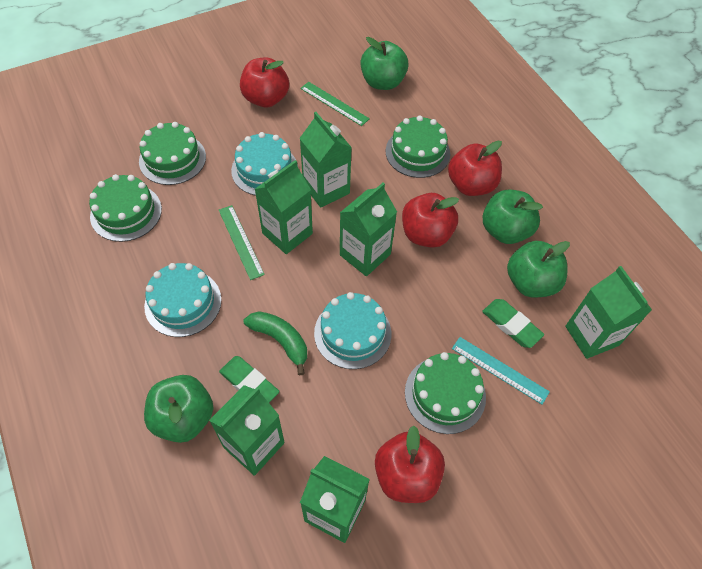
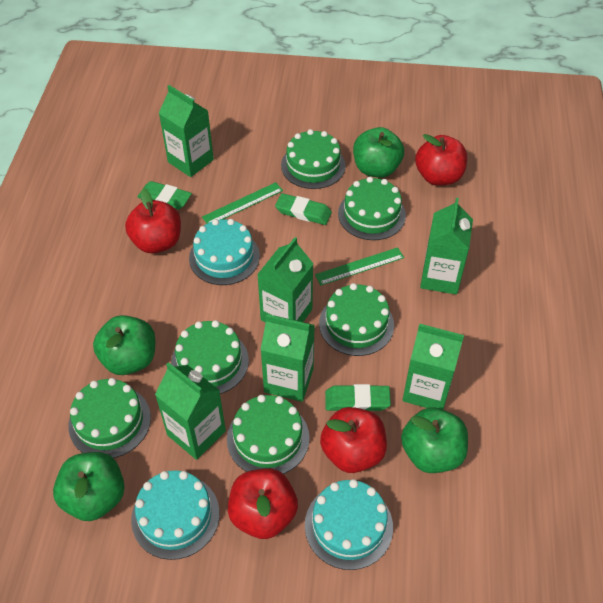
green banana: [244,311,307,375] = 1 -> none = 0
green cake: [89,174,162,242] [139,122,206,185] [386,115,450,178] [405,352,486,434] = 4 -> [68,378,151,458] [171,320,249,394] [227,395,310,474] [281,129,346,189] [319,283,394,356] [338,177,406,240] = 6
green eraser: [219,356,279,403] [482,299,544,348] = 2 -> [138,181,192,210] [275,193,332,225] [325,384,391,411] = 3
turquoise ruler: [452,337,550,405] = 1 -> none = 0

